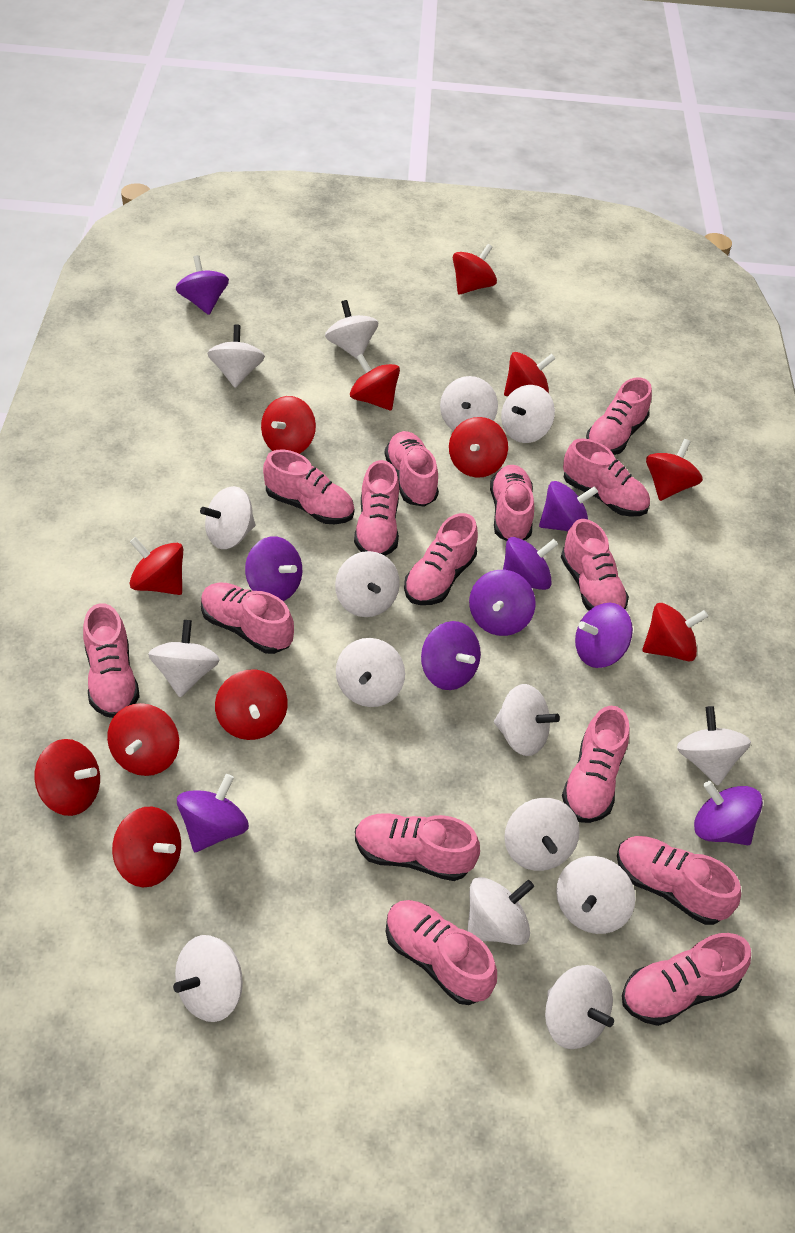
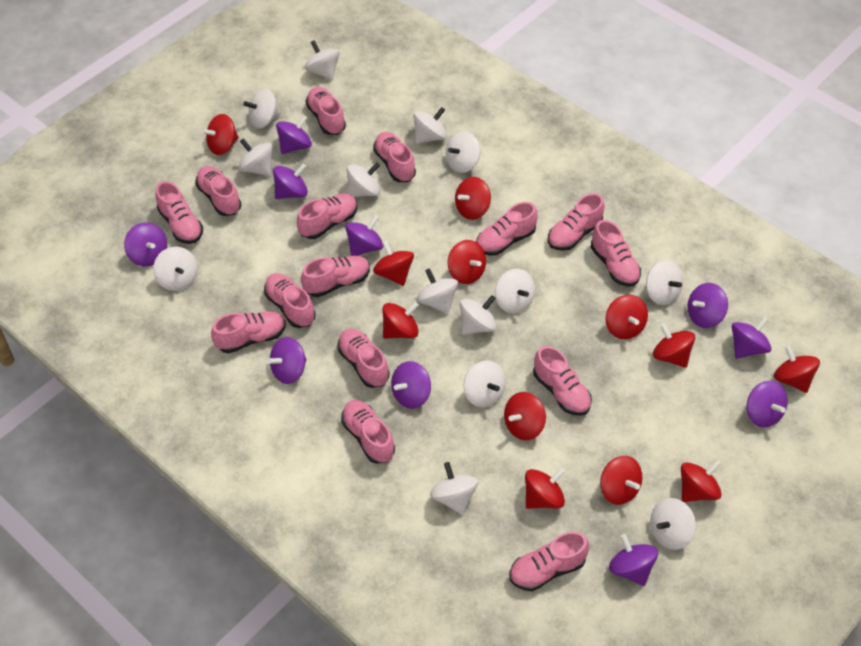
purple spinning top: [176,255,229,315] [177,774,249,852] [245,536,302,601] [421,621,481,690] [469,570,535,636] [503,537,558,590] [539,481,598,531] [575,603,633,668] [694,781,763,845] = 9 -> [124,223,167,267] [267,337,306,384] [273,164,308,199] [276,115,312,154] [345,215,383,256] [391,361,431,409] [609,534,658,586] [688,283,728,328] [732,316,772,359] [746,381,788,428] = 10
white spinning top: [148,620,219,697] [173,935,243,1022] [200,486,256,549] [208,324,265,388] [325,300,378,360] [335,551,400,617] [336,638,405,707] [440,376,498,431] [467,877,534,945] [494,684,560,756] [501,385,555,443] [504,798,580,871] [545,965,614,1049] [556,856,635,934] [677,706,751,785] = 15 -> [153,247,198,291] [238,138,273,176] [243,89,281,128] [305,40,340,80] [347,162,380,197] [413,107,447,144] [417,268,458,314] [430,462,478,515] [446,131,480,173] [460,295,497,335] [464,361,506,407] [495,269,535,313] [646,260,683,305] [650,498,696,550] = 14

